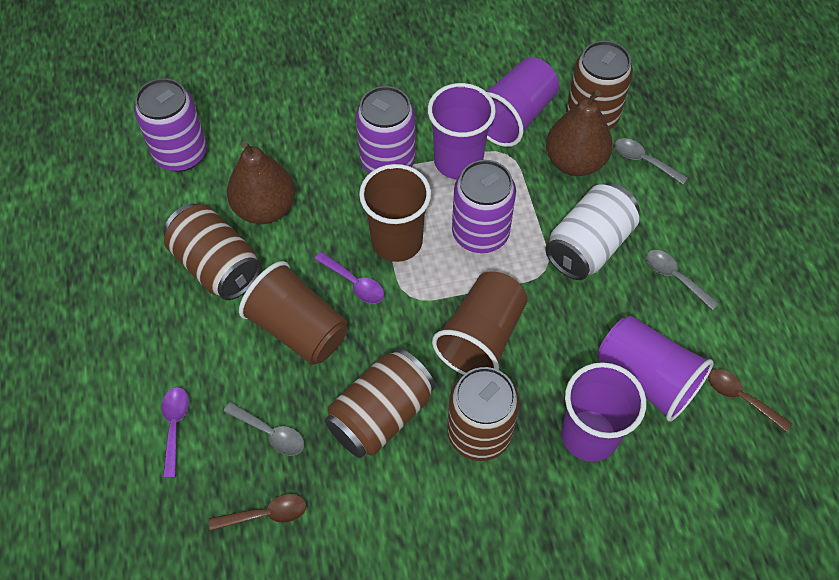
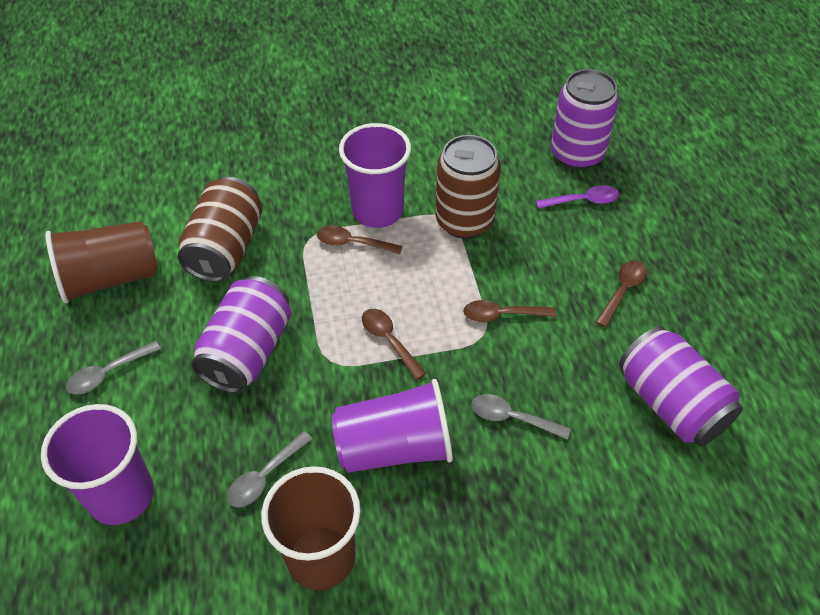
brown can: [163,204,262,300] [325,349,435,458] [447,367,520,461] [566,41,633,130] = 4 -> [178,177,262,282] [436,135,501,239] = 2
brown cup: [239,261,348,365] [359,164,431,262] [432,271,528,375] = 3 -> [46,221,158,303] [261,466,361,590] = 2
brown pear: [227,141,295,224] [546,90,613,176] = 2 -> none = 0
brown spoon: [209,494,306,531] [708,369,792,432] = 2 -> [317,226,402,255] [362,309,426,380] [463,300,556,322] [596,260,647,328] = 4
purple cup: [428,83,496,179] [486,57,559,147] [561,362,646,462] [598,316,714,422] = 4 -> [41,404,154,525] [332,379,453,473] [339,123,411,228] = 3
purple spoon: [162,387,189,478] [315,252,384,304] = 2 -> [536,185,619,209] = 1
white can: [545,183,639,280] = 1 -> none = 0

